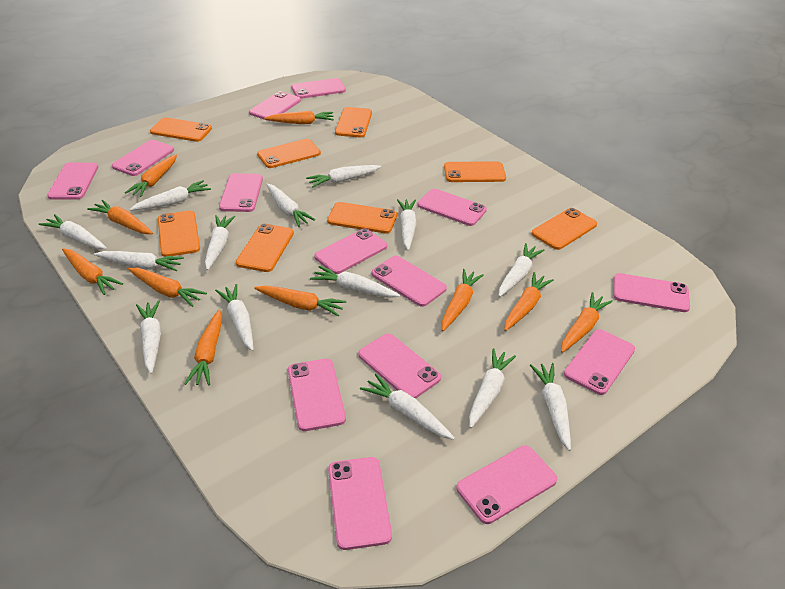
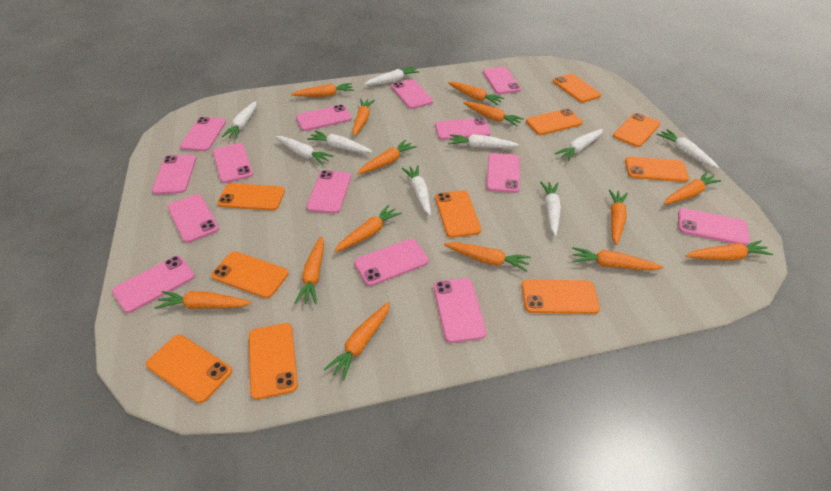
orange carrot: [62,249,123,295] [87,200,153,234] [125,155,177,197] [128,268,207,307] [184,310,222,385] [254,285,346,316] [264,111,334,124] [441,269,484,331] [504,272,554,331] [561,292,613,353] = 10 -> [154,291,252,309] [291,83,354,97] [294,236,324,304] [324,302,390,381] [334,204,402,252] [353,99,375,136] [357,140,417,174] [444,242,531,272] [448,82,504,105] [463,102,524,126] [572,247,664,271] [609,189,628,245] [664,172,722,204] [686,240,773,261] = 14
orange phone: [150,117,212,142] [158,211,200,257] [236,223,294,272] [257,139,321,168] [327,202,397,233] [335,107,372,138] [444,161,506,182] [532,208,597,250] = 8 -> [146,335,232,403] [211,251,289,298] [217,183,285,211] [249,323,298,400] [435,190,481,238] [521,279,600,314] [526,109,583,135] [553,74,601,103] [613,113,660,147] [625,157,689,182] = 10
white carrot: [39,214,107,249] [94,251,184,271] [129,180,211,211] [136,300,161,374] [205,215,235,270] [215,284,254,351] [266,184,315,227] [306,165,381,187] [310,266,400,298] [360,374,455,440] [397,199,416,251] [469,348,516,428] [499,243,545,297] [530,363,571,451] = 14 -> [222,101,257,139] [276,136,333,165] [307,131,372,153] [364,66,419,85] [402,165,431,216] [448,134,519,148] [540,182,561,236] [555,129,603,161] [656,129,719,169] = 9

